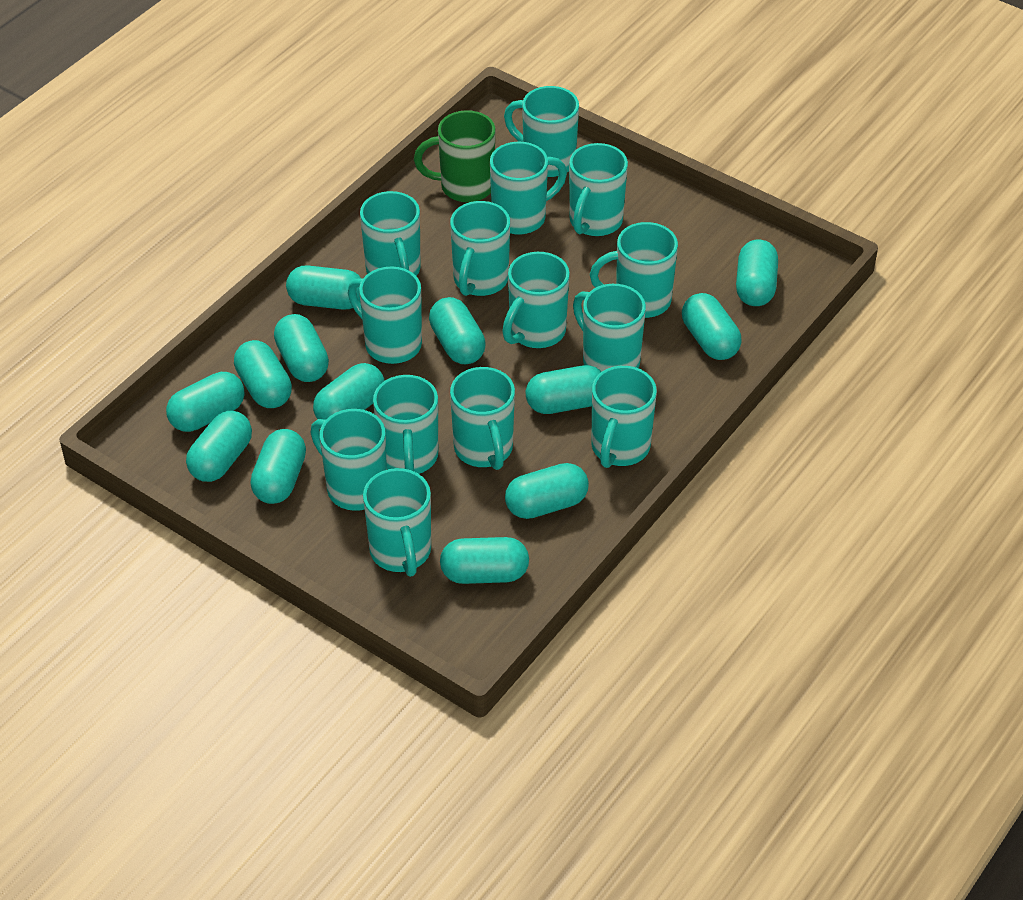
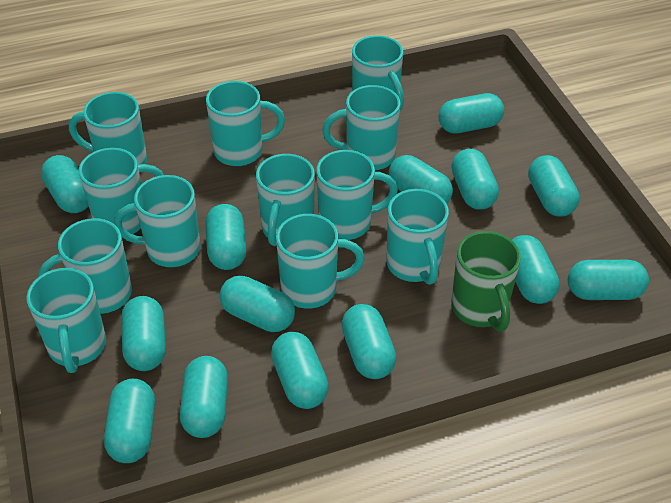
turquoise capsule: [166,372,245,432] [186,411,252,482] [234,340,292,408] [250,429,306,504] [274,314,329,382] [286,265,361,310] [313,363,385,420] [429,297,486,364] [440,537,529,584] [505,463,589,519] [525,365,602,414] [682,293,742,360] [736,240,778,306] = 13 -> [41,155,89,213] [104,379,155,463] [121,296,166,371] [180,356,228,438] [205,204,247,270] [219,276,295,332] [271,332,329,409] [341,304,396,379] [389,155,453,204] [438,93,504,134] [451,149,499,210] [512,235,560,304] [528,155,580,217] [568,260,649,300] = 14
turquoise mug: [311,409,387,511] [348,266,422,364] [360,191,421,276] [363,468,431,577] [373,375,438,474] [450,201,510,296] [450,367,515,470] [490,142,567,235] [502,252,570,348] [504,86,579,177] [569,143,628,236] [573,284,646,371] [590,222,678,318] [592,366,657,468] = 14 -> [26,268,106,373] [38,218,132,314] [69,92,147,165] [79,148,164,238] [114,175,201,267] [206,81,285,166] [256,154,315,246] [276,214,365,309] [316,150,398,240] [322,85,400,170] [352,36,404,111] [386,189,449,285] = 12

